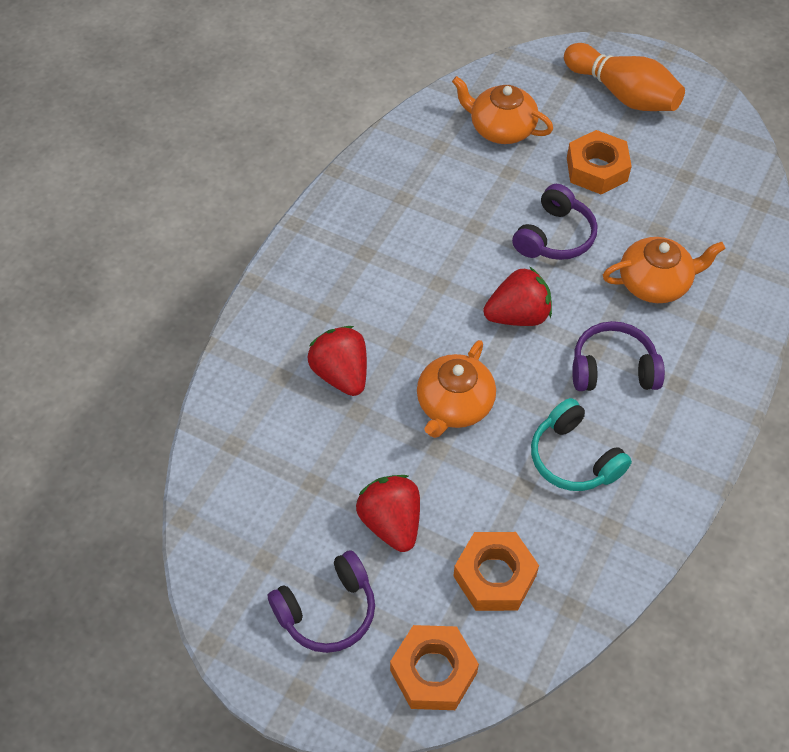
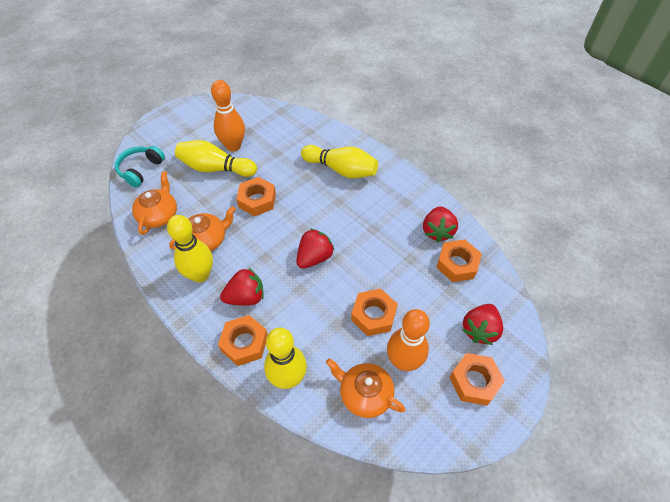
orange bowling pin: [564,43,685,111] = 1 -> [211,80,245,151] [387,309,430,371] = 2
orange nut: [390,625,479,710] [453,532,539,611] [567,130,632,194] = 3 -> [218,315,268,366] [236,177,276,216] [351,289,398,336] [436,240,482,282] [450,353,505,406] = 5
purple headphones: [268,550,375,653] [512,184,597,260] [572,321,665,391] = 3 -> none = 0
red strawberry: [307,326,367,396] [356,475,420,552] [483,267,552,326] = 3 -> [220,268,264,306] [296,228,335,269] [423,206,458,242] [462,304,503,345] = 4
yellow bowling pin: none = 0 -> [167,215,213,283] [175,140,257,177] [264,328,307,389] [301,145,378,178] = 4

